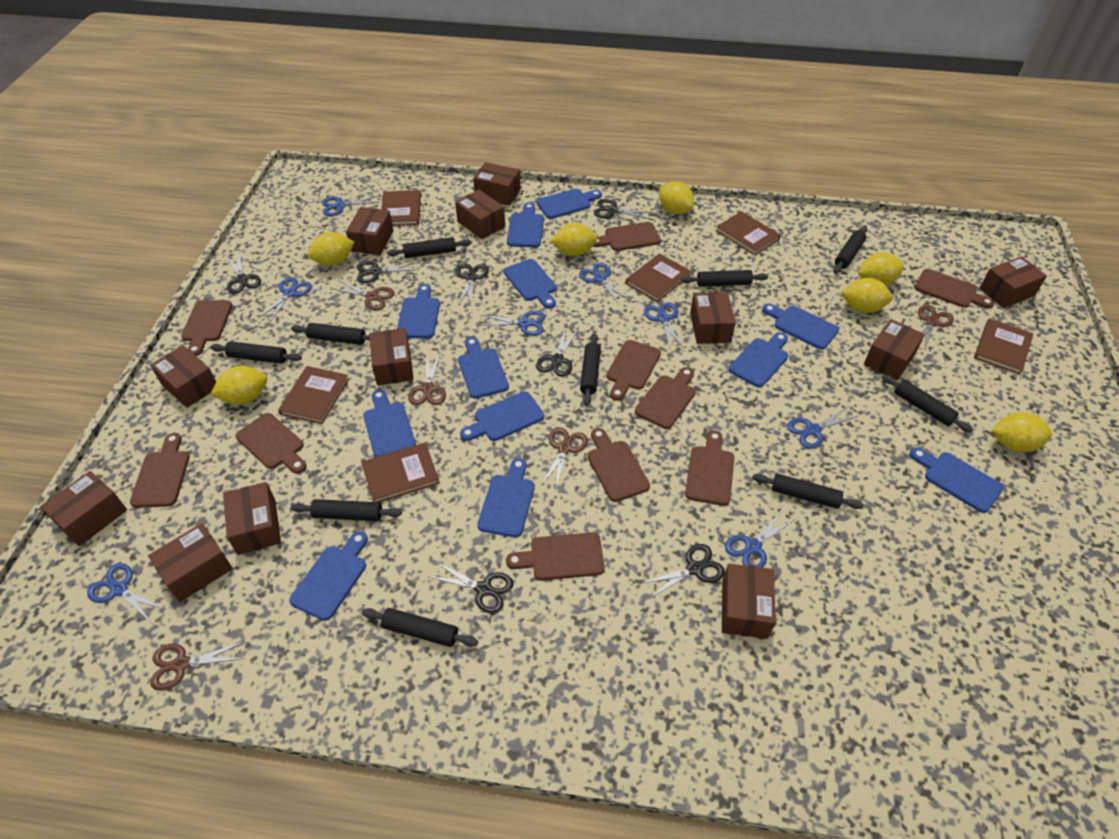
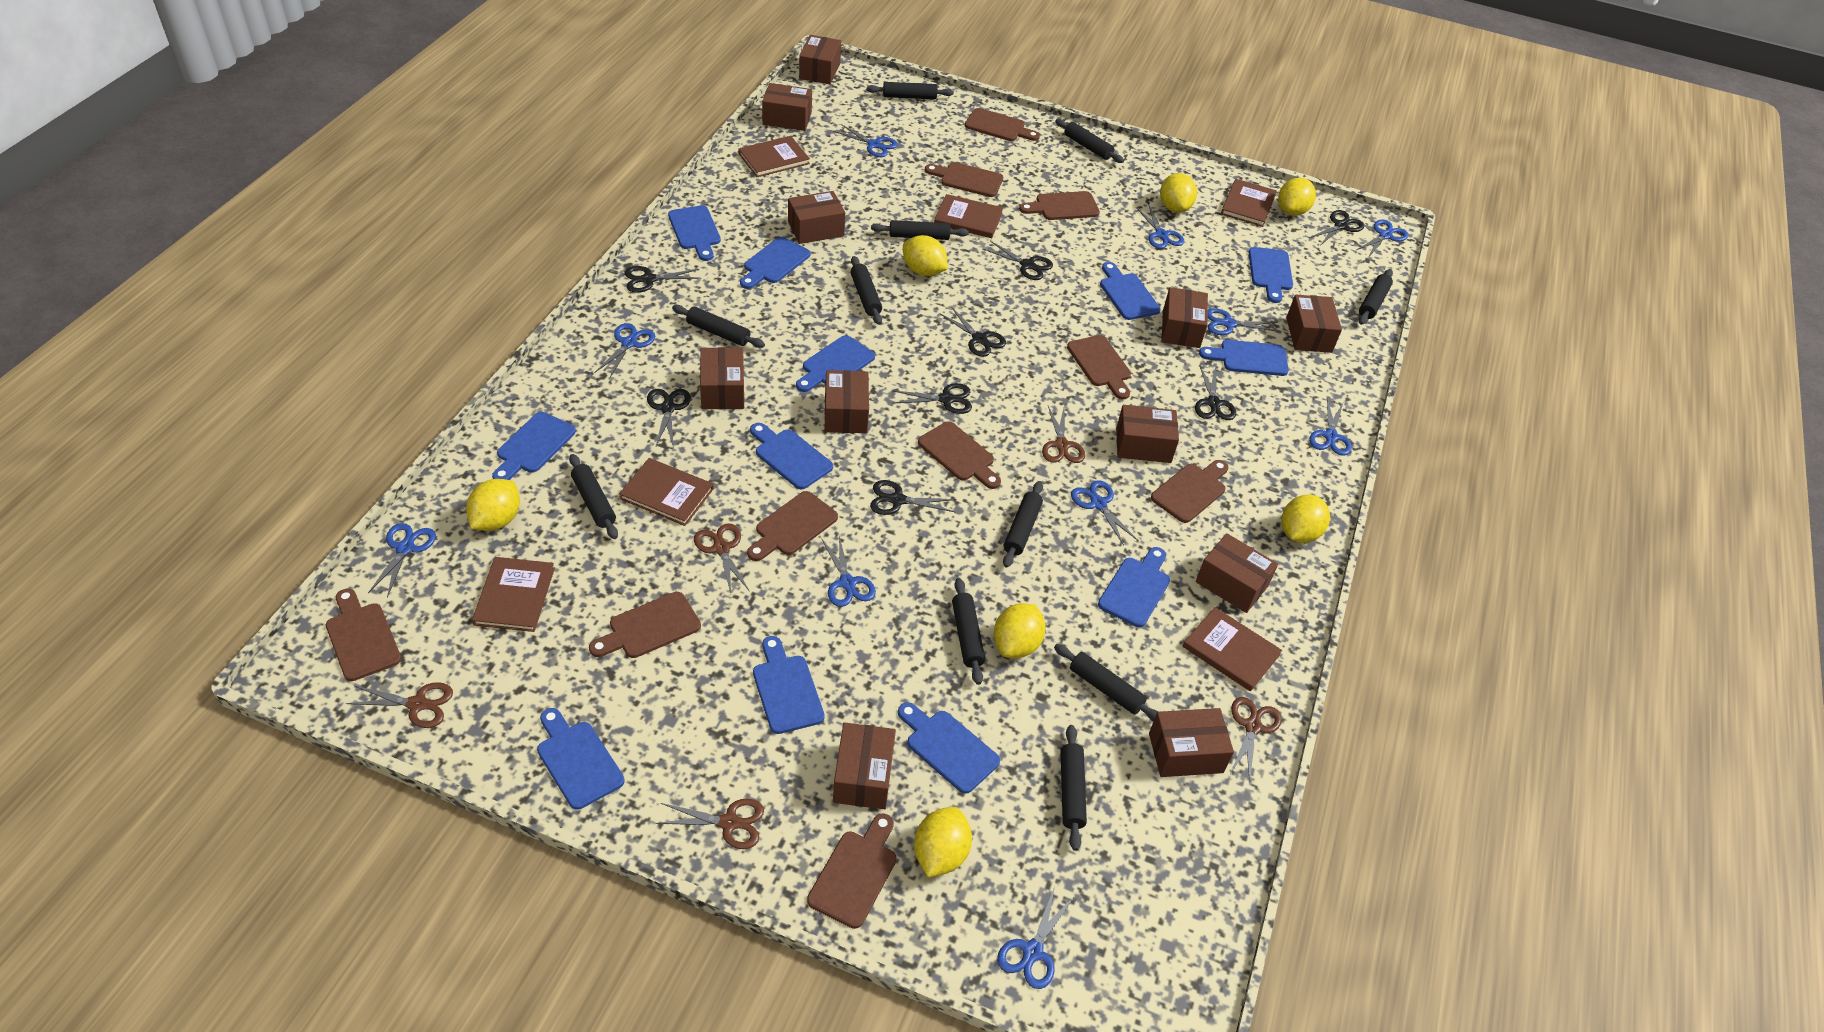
black rolling pin: [210,341,302,364] [291,323,370,345] [291,499,402,521] [362,608,478,647] [387,237,471,258] [580,333,601,406] [681,270,768,287] [752,473,863,509] [833,226,867,274] [881,374,973,433] = 10 -> [569,454,618,539] [672,305,765,348] [851,256,882,325] [867,82,954,99] [871,220,969,240] [952,578,985,685] [1003,481,1043,567] [1054,644,1158,721] [1055,119,1124,163] [1061,725,1087,851] [1359,269,1393,325] = 11
black scissors: [227,252,261,294] [356,261,418,283] [429,562,513,614] [456,263,489,306] [536,328,578,377] [594,199,653,219] [641,544,725,599] = 7 -> [624,266,702,293] [647,389,691,448] [870,480,957,515] [892,383,972,414] [940,307,1006,357] [982,241,1053,280] [1195,366,1236,420] [1309,210,1364,246] = 8
blue scissors: [87,563,167,622] [258,277,312,322] [322,196,380,216] [479,311,545,336] [579,263,630,304] [644,302,684,350] [725,511,796,568] [787,407,858,449] = 8 -> [368,523,436,597] [594,323,655,377] [821,536,876,607] [833,124,898,157] [997,886,1075,989] [1071,480,1139,546] [1136,206,1184,249] [1208,308,1280,335] [1309,399,1352,456] [1356,220,1409,256] = 10
brown box: [40,471,127,546] [148,523,233,602] [150,345,216,408] [223,482,281,555] [346,207,394,255] [369,328,414,386] [455,189,505,239] [473,162,521,206] [690,292,736,344] [722,564,776,639] [864,319,925,380] [979,256,1047,308] = 12 -> [700,347,744,409] [762,83,812,131] [788,191,845,244] [799,35,841,84] [825,370,869,433] [833,722,896,809] [1116,405,1179,463] [1149,708,1234,777] [1162,287,1208,348] [1196,533,1278,613] [1286,295,1342,353] = 11

